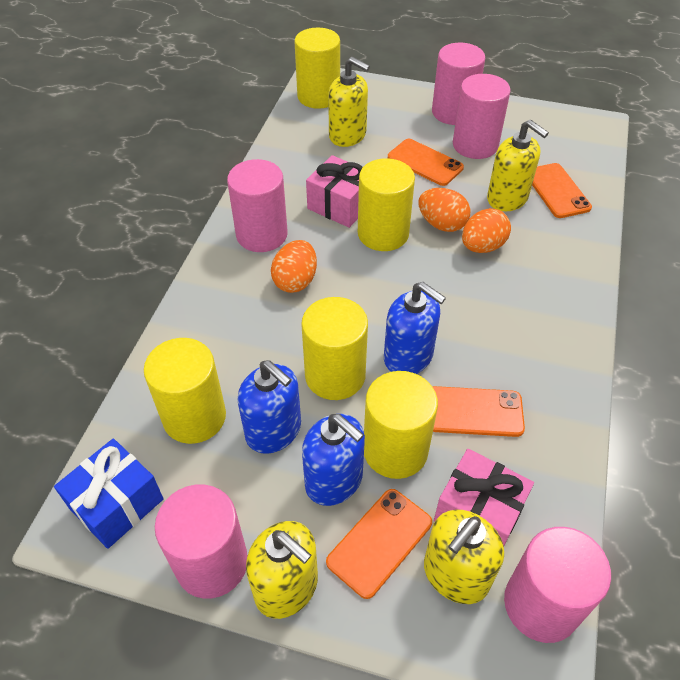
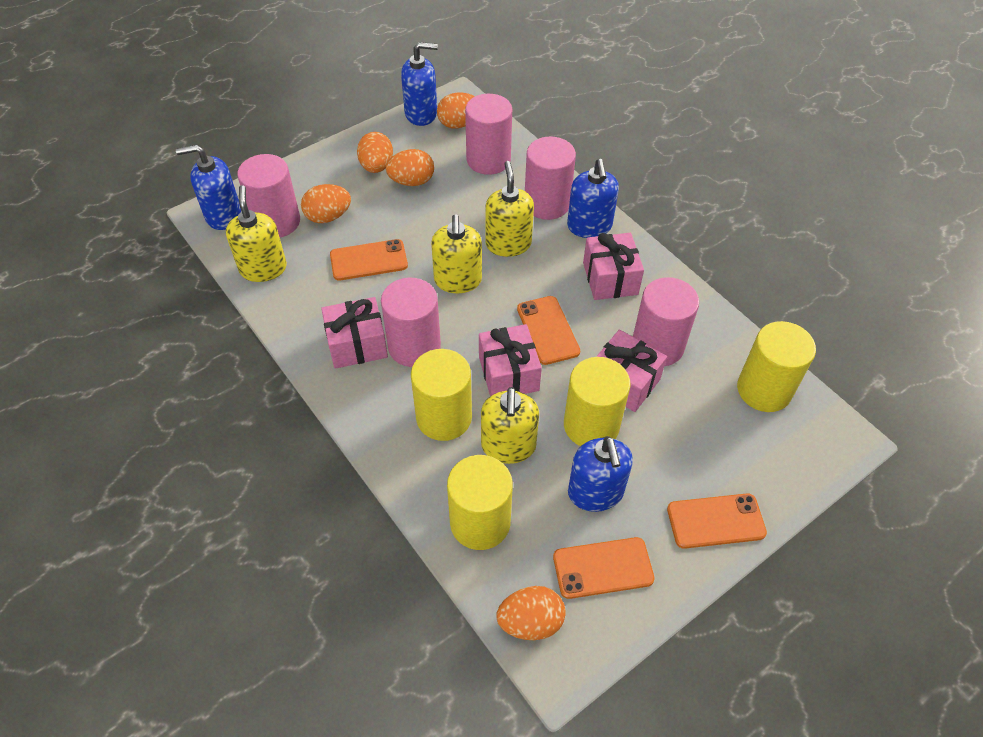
blue gift: [54,439,164,549] = 1 -> none = 0
blue soap dispenser: [238,360,301,454] [302,414,365,506] [384,282,446,374] = 3 -> [176,145,241,230] [401,42,438,126] [567,159,619,238] [568,436,633,512] = 4
orange egg: [271,240,317,293] [419,188,470,232] [462,208,511,253] = 3 -> [301,184,351,223] [357,132,393,173] [386,149,434,186] [437,92,475,128] [496,586,566,640] = 5
pink gift: [306,155,363,228] [434,449,534,545] = 2 -> [321,297,388,369] [479,324,542,396] [583,233,644,300] [596,329,667,412] = 4
yellow cylinder: [144,338,226,444] [294,28,340,109] [301,297,368,400] [358,158,415,251] [364,371,438,479] = 5 -> [411,349,472,441] [447,455,513,550] [564,357,630,446] [737,321,816,412] = 4

